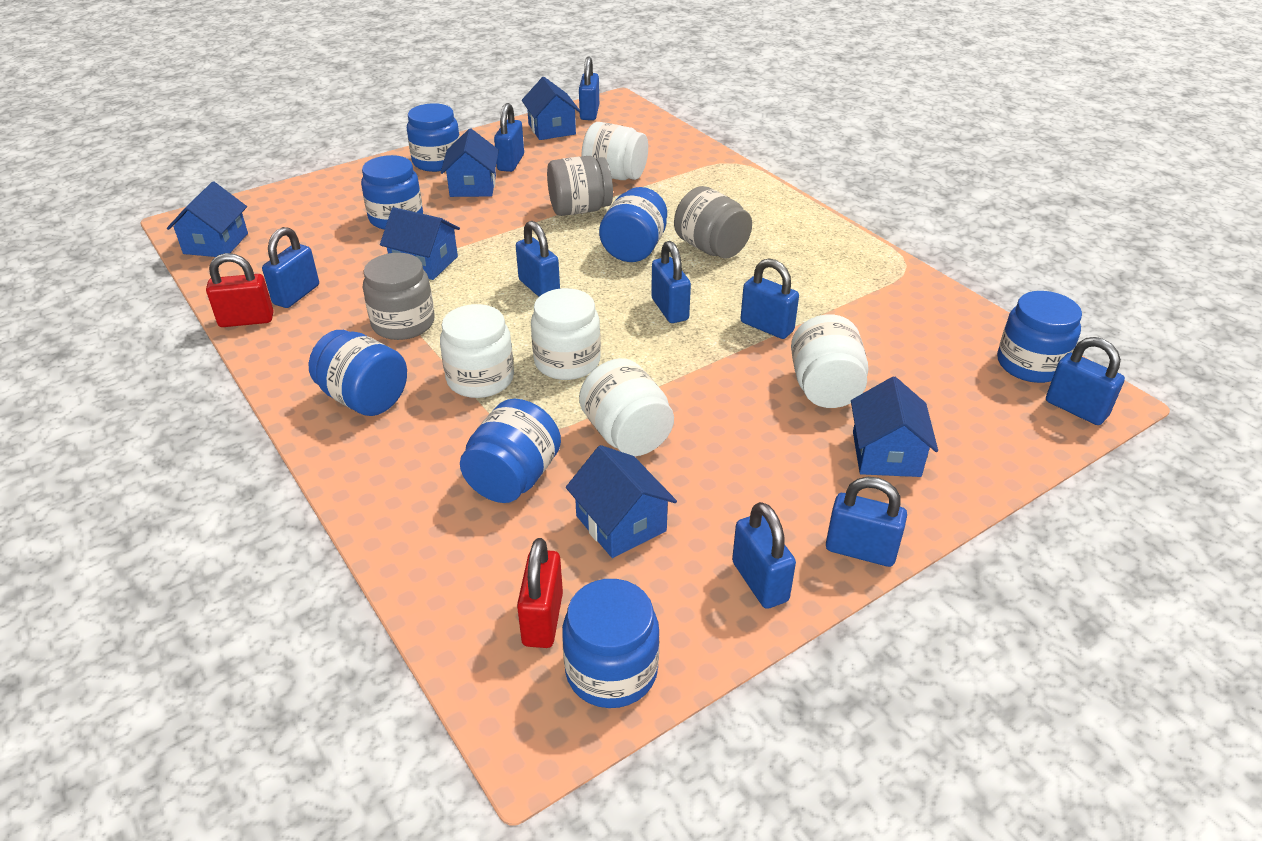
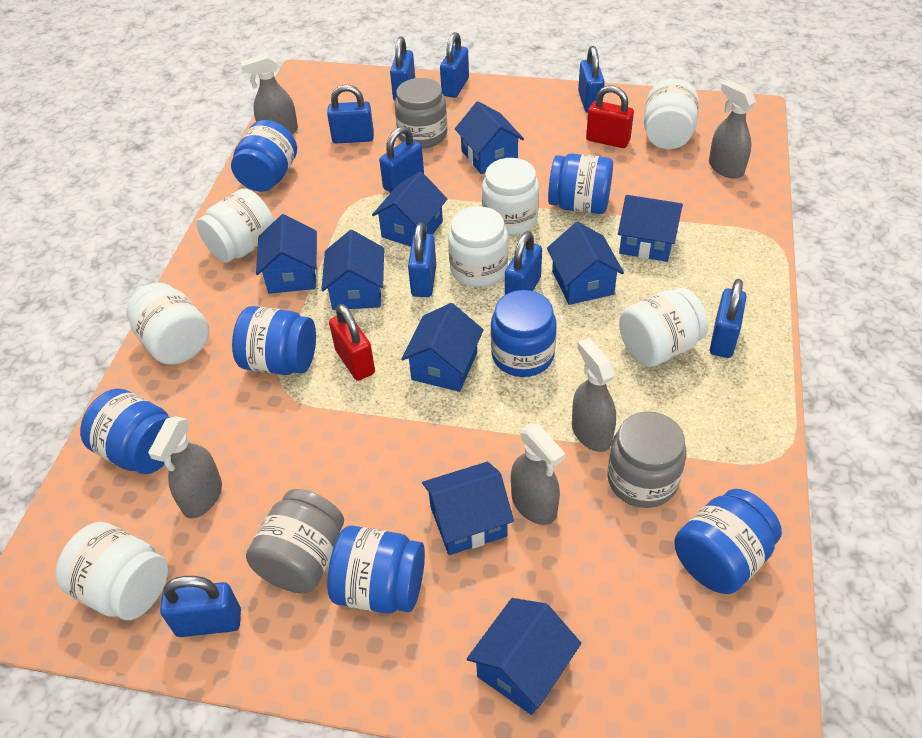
blue house: [167,182,248,257] [380,207,460,280] [441,128,499,197] [522,77,580,140] [566,445,677,558] [851,376,938,477] = 6 -> [256,214,317,294] [321,230,384,310] [372,171,447,247] [401,303,484,392] [422,462,514,555] [455,101,524,174] [467,598,581,715] [547,222,624,305] [618,195,683,262] = 9
grey spray bottle: none = 0 -> [148,416,222,518] [240,54,298,134] [511,423,566,525] [572,338,616,452] [709,80,756,179] = 5
white jar: [440,304,514,398] [531,288,601,380] [579,358,674,456] [582,122,648,180] [791,314,868,408] = 5 -> [56,522,168,620] [126,283,209,365] [196,188,274,263] [448,206,508,287] [482,158,539,235] [619,288,708,367] [644,79,699,149] = 7

